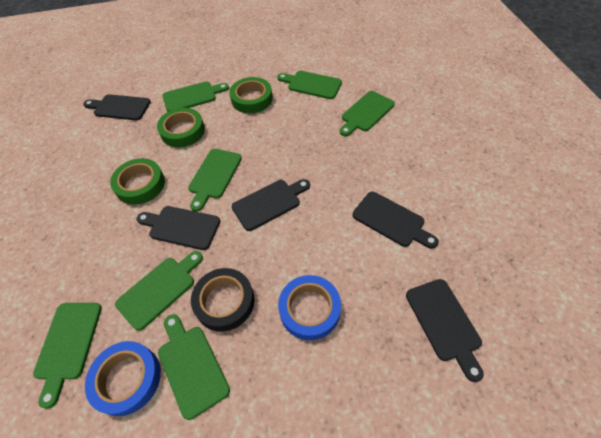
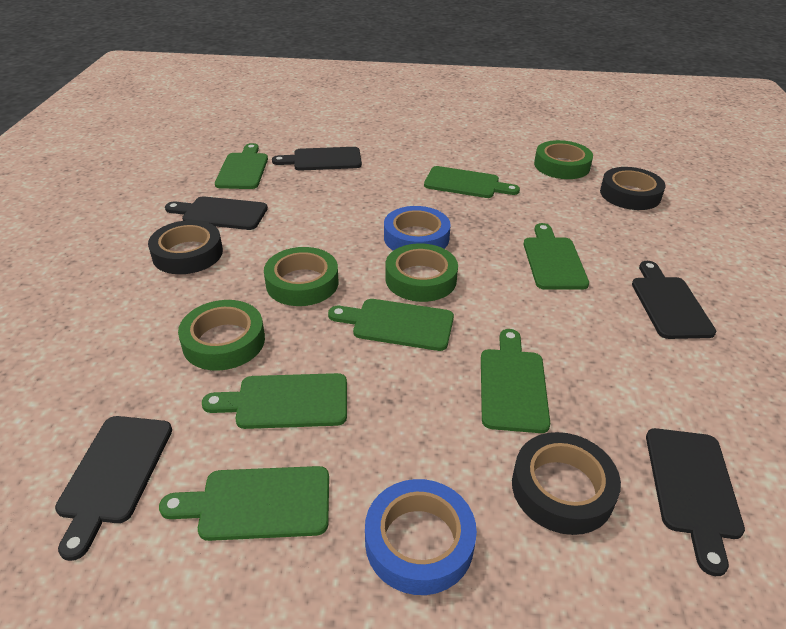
black tape: [191,268,255,332] = 1 -> [148,220,223,274] [512,432,621,535] [600,167,665,210] = 3
green tape: [110,158,165,205] [157,108,205,148] [229,77,273,113] = 3 -> [178,300,265,371] [264,247,339,306] [385,243,458,302] [534,140,593,179] = 4

